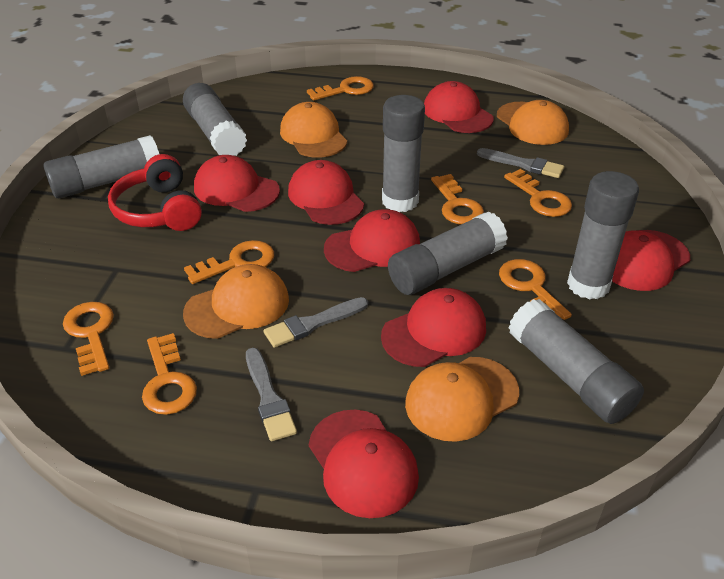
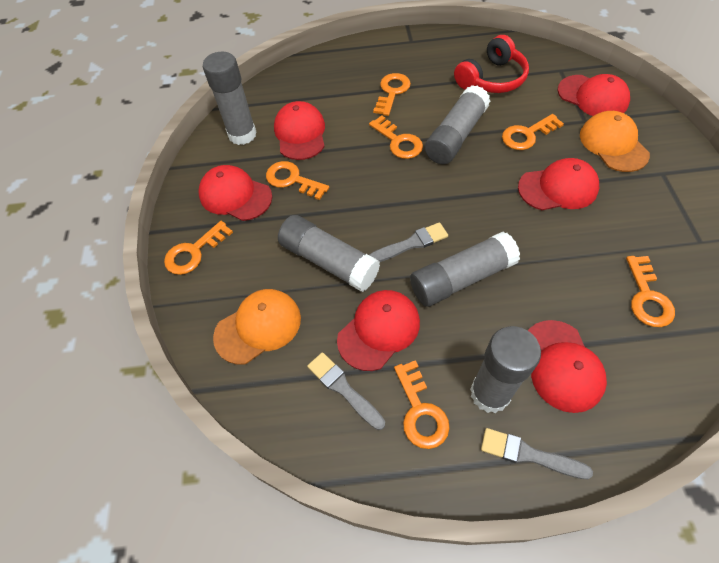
grey glue stick: [44,135,159,198] [183,83,247,156] [382,95,425,212] [388,212,508,295] [509,299,644,424] [567,171,639,300] = 6 -> [203,52,257,145] [278,215,380,292] [410,232,520,307] [425,85,490,164] [470,326,541,413] = 5
orange cap: [183,264,289,339] [280,102,347,158] [405,357,519,442] [497,100,569,145] = 4 -> [213,289,301,365] [580,111,650,172] = 2
red cap: [194,155,280,212] [288,160,364,225] [309,410,419,518] [324,209,420,272] [381,288,486,367] [424,81,494,133] [612,230,690,291] = 7 -> [199,165,272,221] [274,101,325,160] [337,290,420,371] [518,158,599,210] [528,320,607,413] [558,74,630,116] = 6

